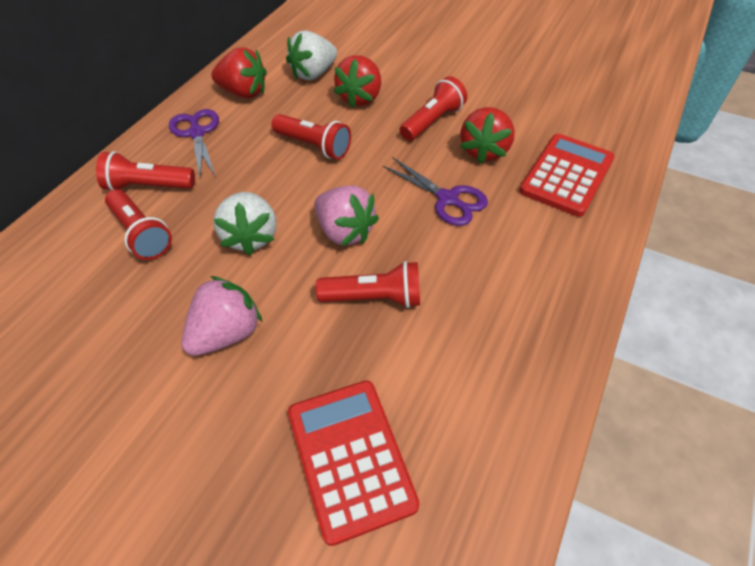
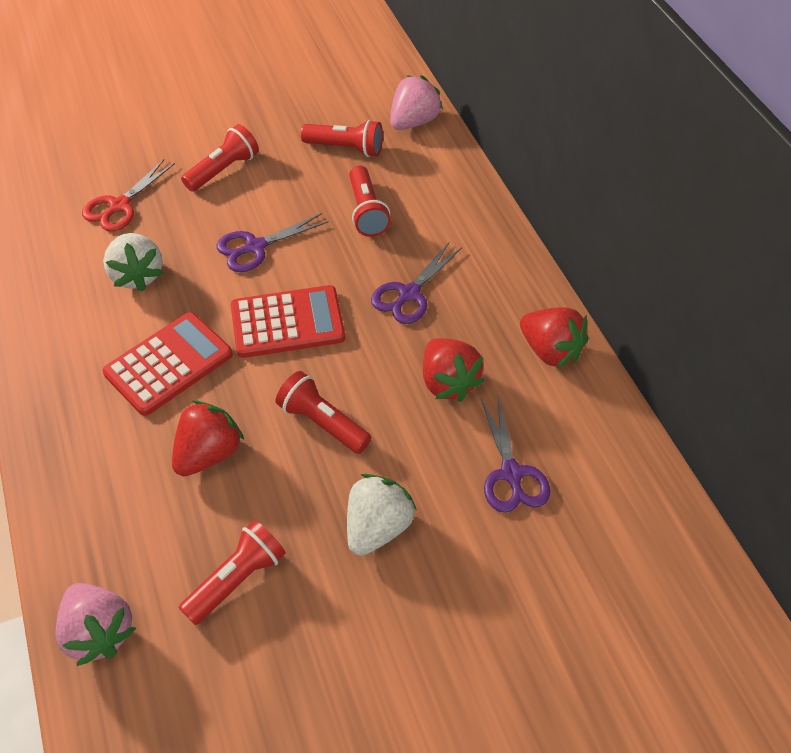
purple scissors: [169,109,219,177] [383,158,488,226] = 2 -> [217,213,329,272] [371,241,462,324] [481,396,551,513] = 3
red scissors: none = 0 -> [82,159,175,232] = 1

